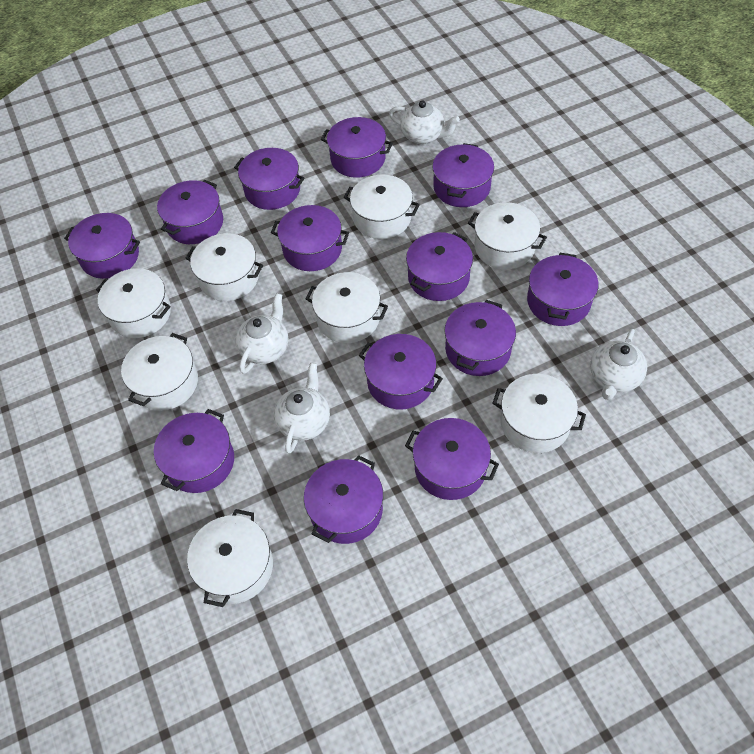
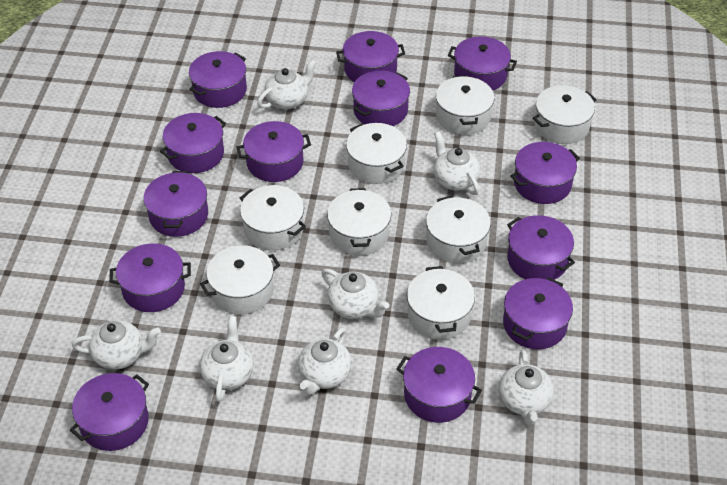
white teapot: [236,293,288,374] [274,363,330,454] [389,100,460,144] [590,329,647,400] = 4 -> [72,320,161,370] [200,316,254,402] [257,59,317,109] [298,328,352,395] [321,269,389,319] [434,132,480,195] [499,350,554,426] = 7

